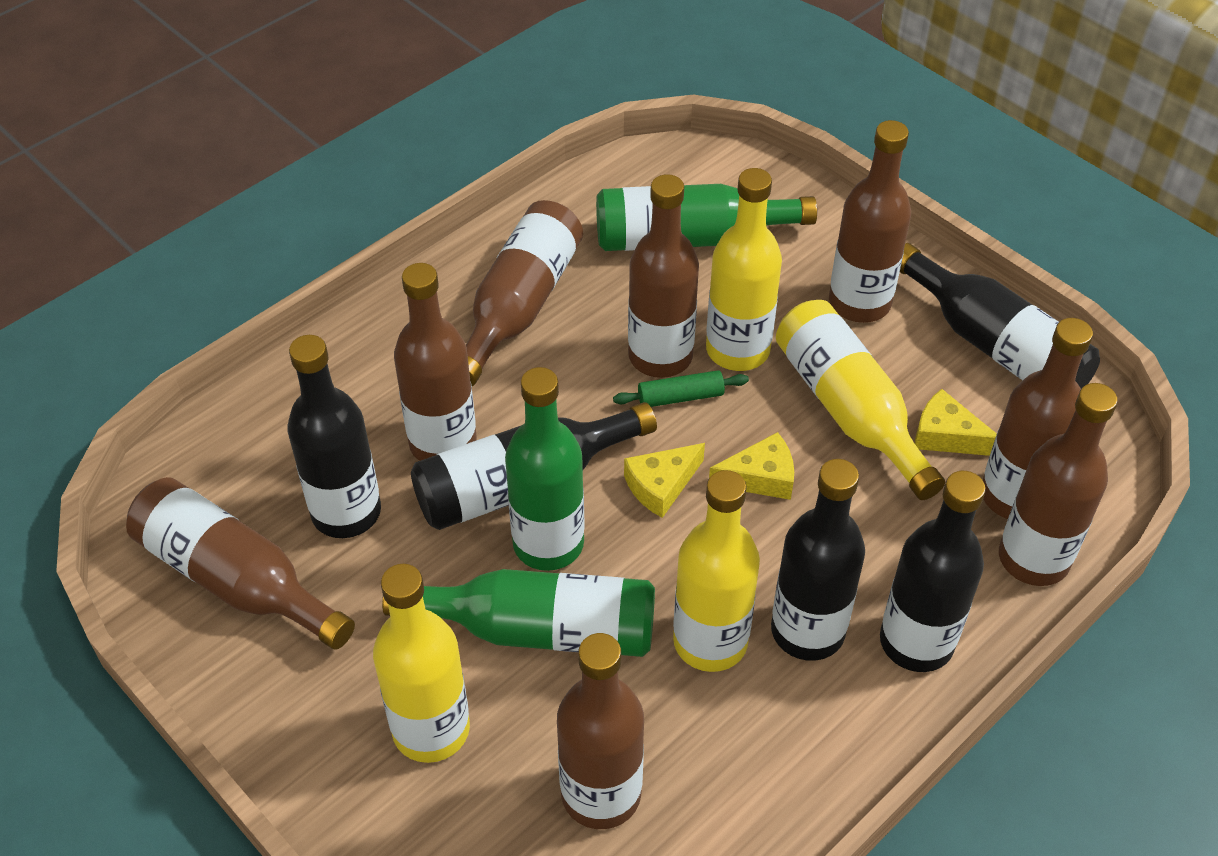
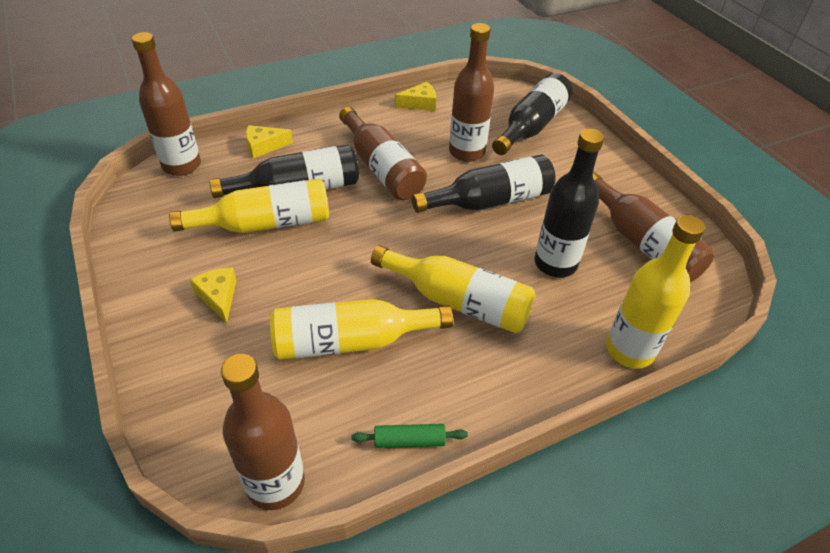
black bottle: [287,335,381,538] [411,402,657,530] [771,459,865,661] [880,471,986,672] [900,243,1100,389] = 5 -> [209,144,359,198] [412,154,556,213] [492,73,573,155] [534,128,604,277] = 4
brown bottle: [126,477,355,650] [394,263,477,461] [466,200,583,386] [557,633,644,829] [628,174,699,378] [829,120,911,323] [983,318,1093,519] [999,383,1118,586] = 8 -> [132,32,201,176] [221,354,305,510] [339,107,427,200] [449,23,494,162] [593,172,714,282] = 5
green bottle: [382,569,655,657] [505,367,585,571] [596,184,817,251] = 3 -> none = 0

